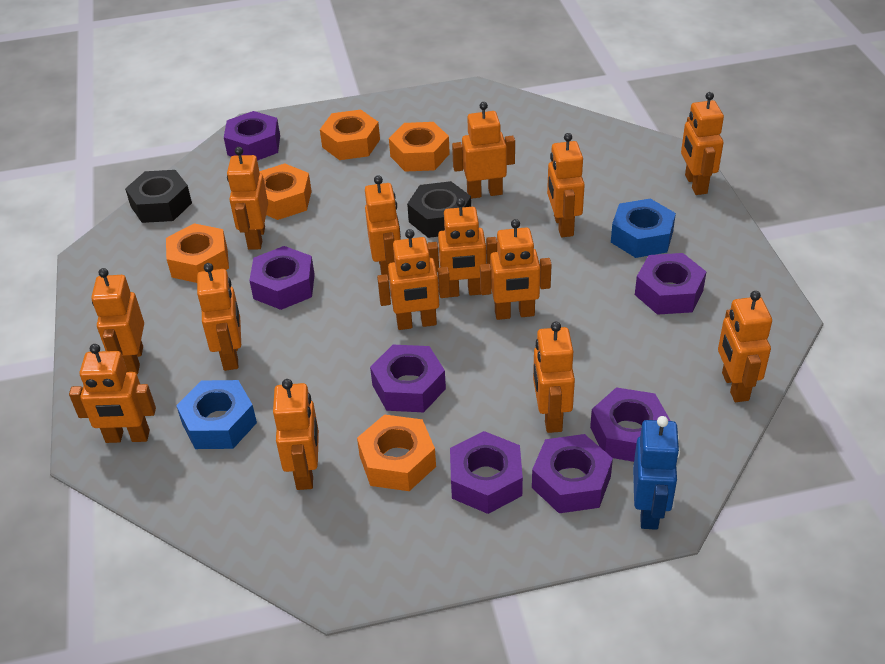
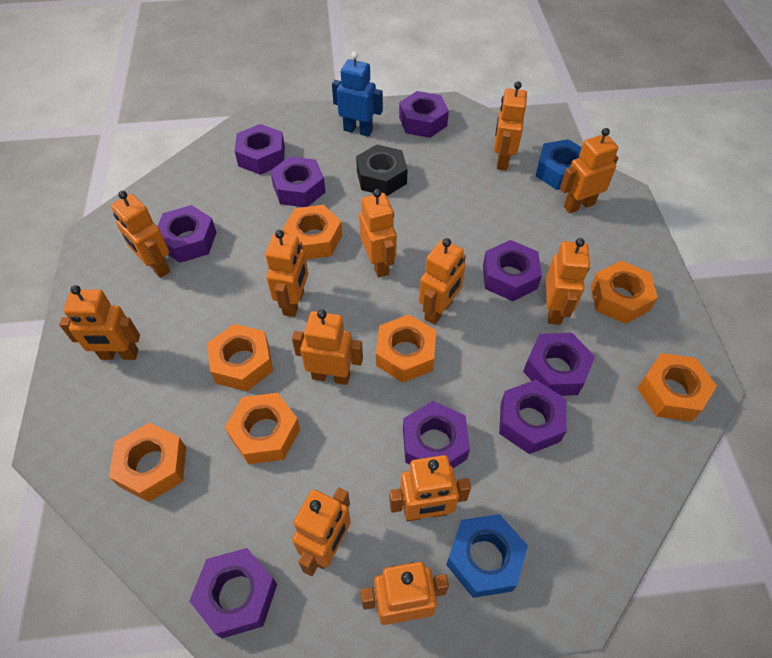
black nut: [125,170,192,223] [407,181,471,238] = 2 -> [356,145,408,196] = 1
orange nut: [166,223,229,283] [259,163,312,220] [320,110,380,160] [357,414,436,491] [389,122,450,172] = 5 -> [109,423,186,502] [207,324,273,392] [225,393,300,464] [283,205,342,260] [376,315,436,383] [591,261,658,324] [637,353,717,422] = 7
orange robot: [69,344,156,443] [91,268,144,374] [197,263,241,371] [227,147,268,250] [273,379,319,490] [365,175,401,279] [377,229,450,330] [427,198,497,297] [452,102,515,199] [480,219,552,320] [533,322,575,433] [547,133,585,237] [681,92,724,195] [718,291,772,402] = 14 -> [59,285,140,360] [111,191,170,278] [265,230,308,317] [292,309,363,385] [292,487,351,576] [359,189,397,277] [360,562,449,625] [390,455,471,521] [419,238,466,325] [494,81,527,171] [546,238,590,325] [560,128,618,213] = 12
purple nut: [224,111,280,161] [249,246,315,310] [370,345,446,412] [450,431,523,514] [532,434,613,513] [590,387,671,462] [635,253,706,315] = 7 -> [157,205,217,263] [189,548,277,638] [235,124,285,175] [270,156,326,207] [399,91,449,138] [403,401,470,468] [483,240,542,301] [499,380,567,454] [523,333,595,396] = 9

